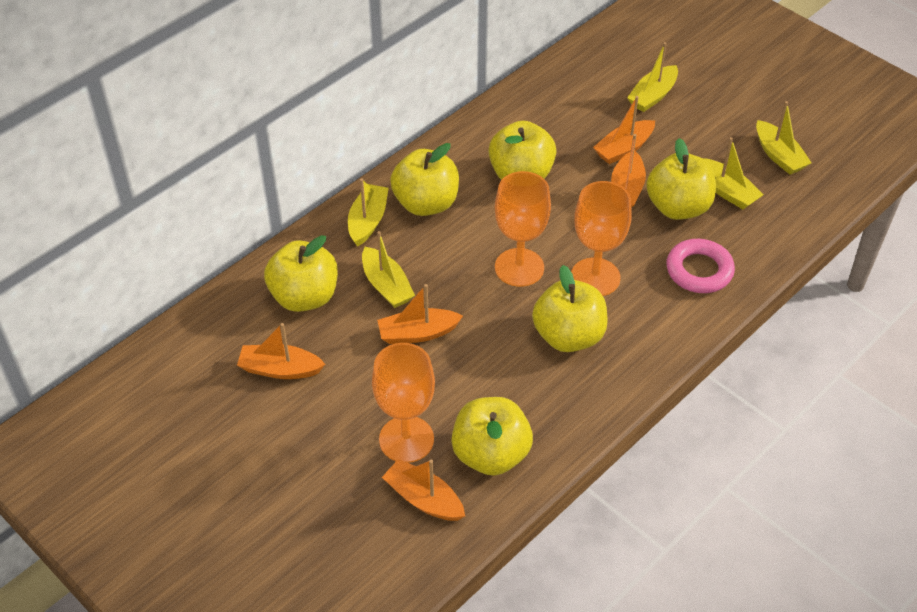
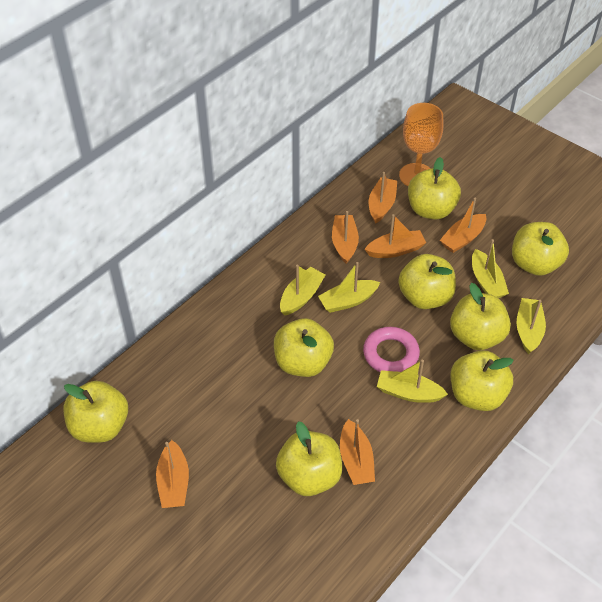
orange boat: [237,323,325,379] [377,284,463,344] [382,459,465,521] [593,96,655,164] [611,134,646,208] = 5 -> [156,440,189,508] [332,211,359,264] [340,419,375,485] [364,214,426,258] [369,172,397,224] [440,198,486,253] = 6
orange goblet: [372,343,435,463] [495,171,551,287] [571,181,632,296] = 3 -> [399,103,443,186] = 1
yellow apple: [264,235,338,312] [390,143,459,216] [451,397,533,476] [489,121,556,180] [532,265,608,352] [646,138,716,220] = 6 -> [63,381,128,443] [274,318,334,377] [276,421,342,496] [398,254,456,309] [408,157,461,220] [450,283,511,350] [451,350,514,411] [512,222,569,276] = 8

